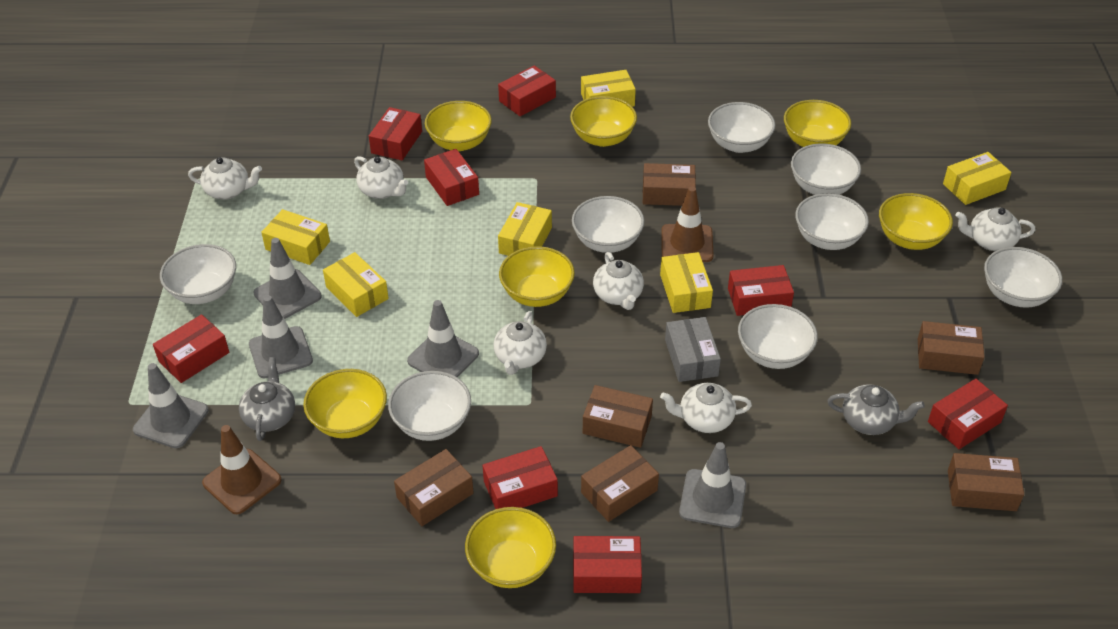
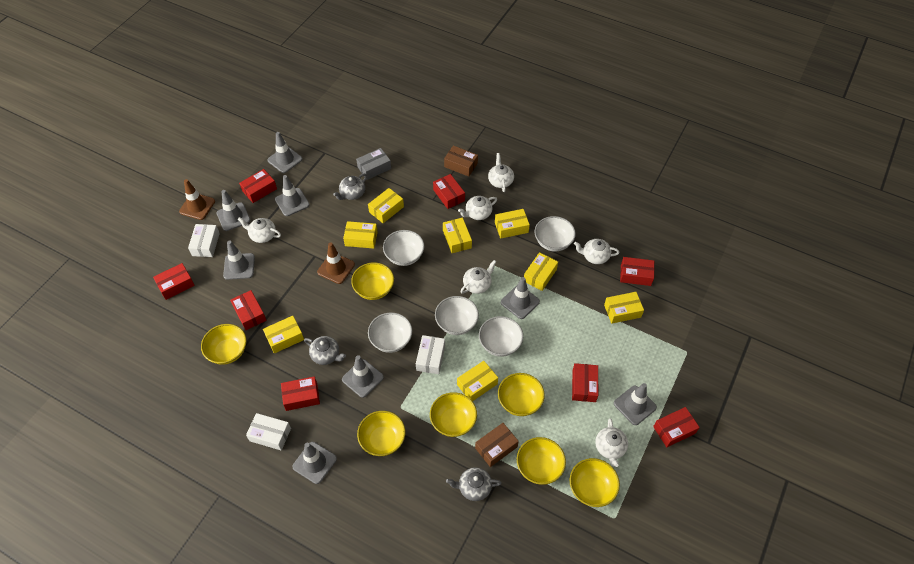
brown box: [394,449,474,526] [581,445,659,522] [583,385,653,448] [643,163,696,206] [918,321,985,375] [948,453,1024,511] = 6 -> [444,146,478,177] [475,423,519,467] = 2
grey teapot: [239,357,295,441] [828,384,925,435] = 2 -> [304,336,346,365] [333,174,367,200] [446,467,502,501] = 3
grey traffic cone: [133,363,209,448] [249,295,313,378] [253,238,322,319] [407,300,479,377] [679,442,746,528] = 5 -> [217,190,251,231] [223,241,255,280] [267,132,302,173] [275,175,310,216] [292,442,337,484] [342,355,384,398] [501,277,540,319] [614,383,657,425] = 8
white bowl: [160,244,236,304] [388,371,471,441] [572,196,644,253] [708,102,775,153] [738,304,818,369] [791,143,861,195] [795,193,869,250] [984,247,1062,308] = 8 -> [368,312,412,353] [383,230,424,266] [435,296,479,335] [479,316,523,357] [534,216,576,252] = 5
white box: none = 0 -> [188,224,220,257] [246,413,291,450] [416,335,445,374] = 3
yellow box: [261,209,330,265] [323,252,389,317] [498,202,552,256] [581,70,636,107] [660,252,713,313] [943,152,1011,205] = 6 -> [263,316,304,354] [343,221,378,249] [368,188,404,223] [443,218,472,253] [457,361,498,401] [495,209,530,239] [524,252,558,291] [604,292,644,324] = 8

